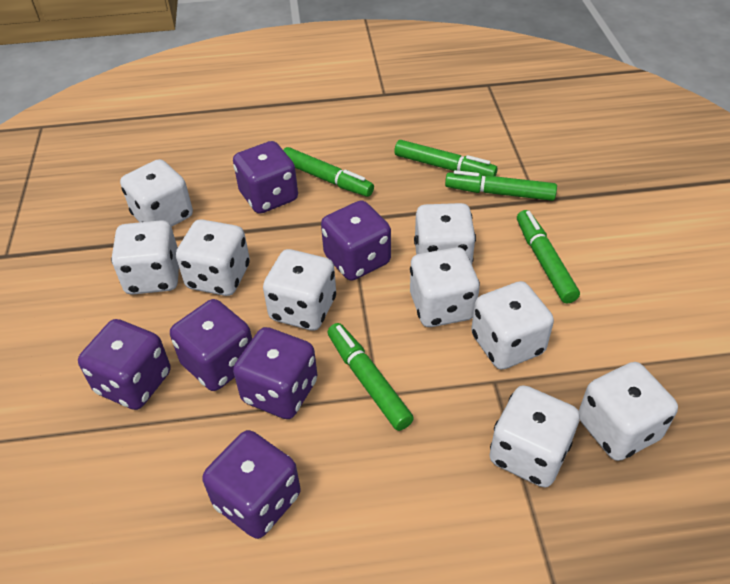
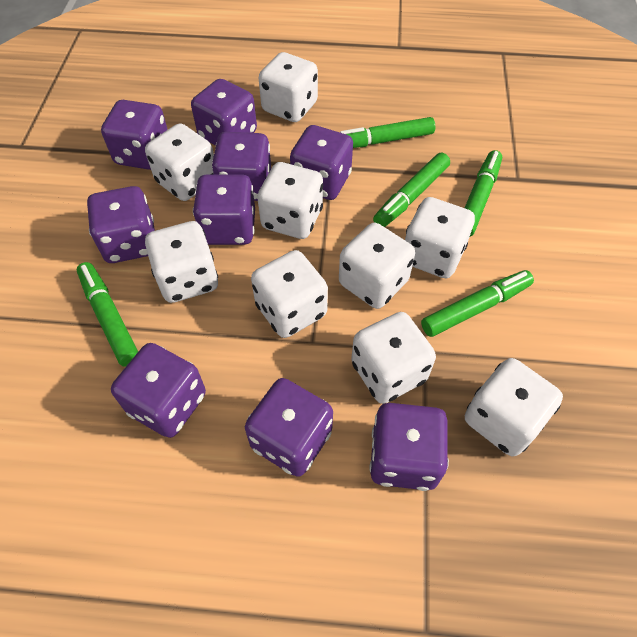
purple dice: [78,319,171,410] [170,299,252,391] [202,430,301,539] [233,141,298,214] [233,327,317,419] [321,200,391,281] = 6 -> [87,186,155,263] [101,100,168,170] [111,343,206,438] [191,79,257,146] [193,174,255,245] [211,132,271,201] [245,378,333,477] [290,125,353,200] [370,403,449,491] = 9

